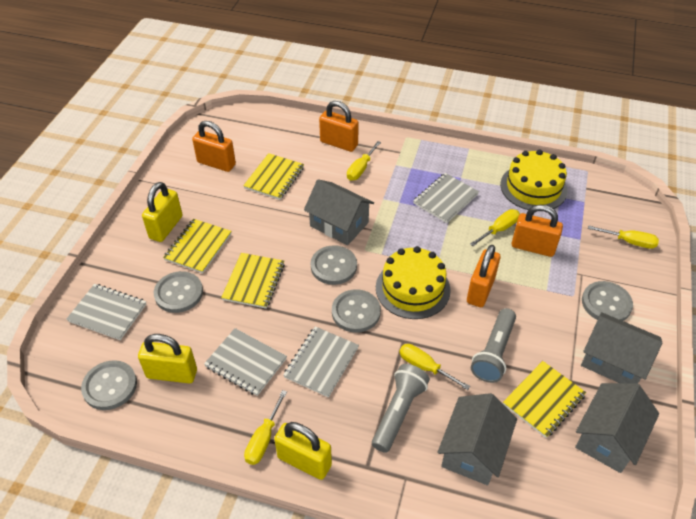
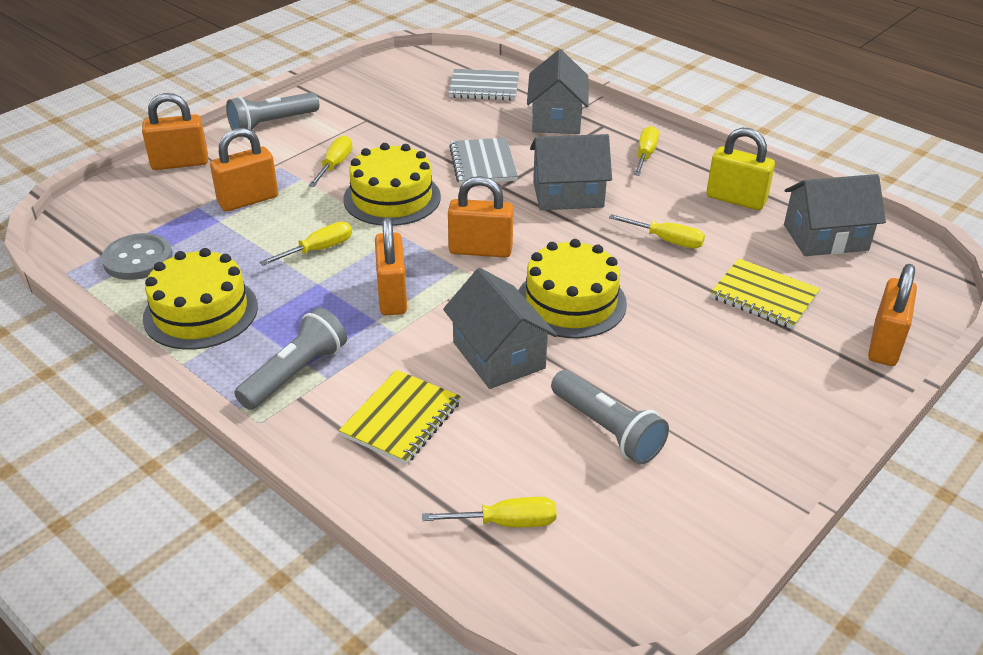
grey button: [81,360,137,410] [154,271,203,313] [310,245,357,285] [332,289,381,333] [582,281,633,321] = 5 -> [101,233,173,280] = 1
grey flashlight: [372,364,430,453] [471,308,516,383] = 2 -> [226,92,319,130] [234,307,347,410] [551,370,669,465] = 3
grey notebook: [66,284,146,340] [204,328,287,396] [283,326,359,398] [413,173,479,223] = 4 -> [448,69,519,101] [449,138,518,185] = 2
orange padlock: [192,121,236,172] [319,101,359,152] [467,245,500,307] [512,205,563,257] = 4 -> [142,93,208,170] [210,128,278,211] [375,217,407,315] [448,176,514,258] [868,264,917,366] = 5
yellow cake: [376,246,451,319] [500,149,568,210] = 2 -> [143,248,258,350] [343,143,441,226] [518,239,627,338] = 3
yellow notebook: [163,219,231,273] [221,253,285,309] [243,153,304,200] [503,361,586,438] = 4 -> [339,370,461,465] [710,259,820,329] = 2
yellow padlock: [138,334,197,383] [142,182,183,242] [274,422,332,480] = 3 -> [706,128,775,210] = 1

